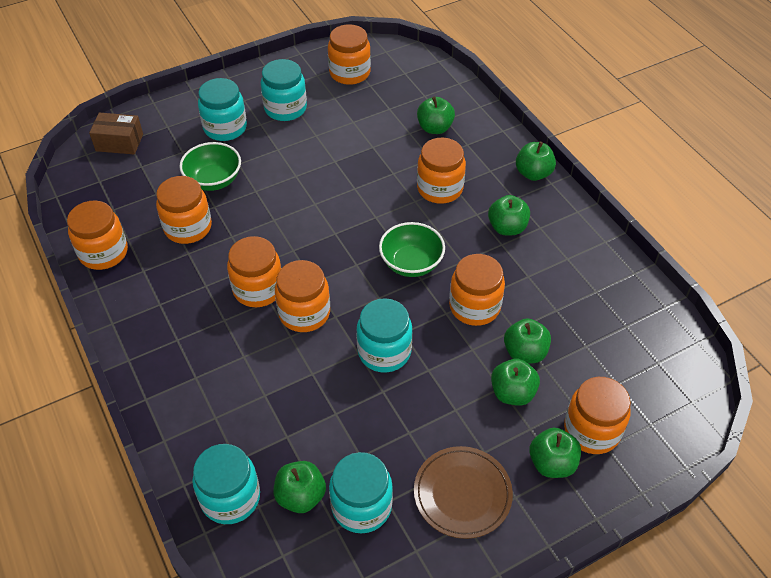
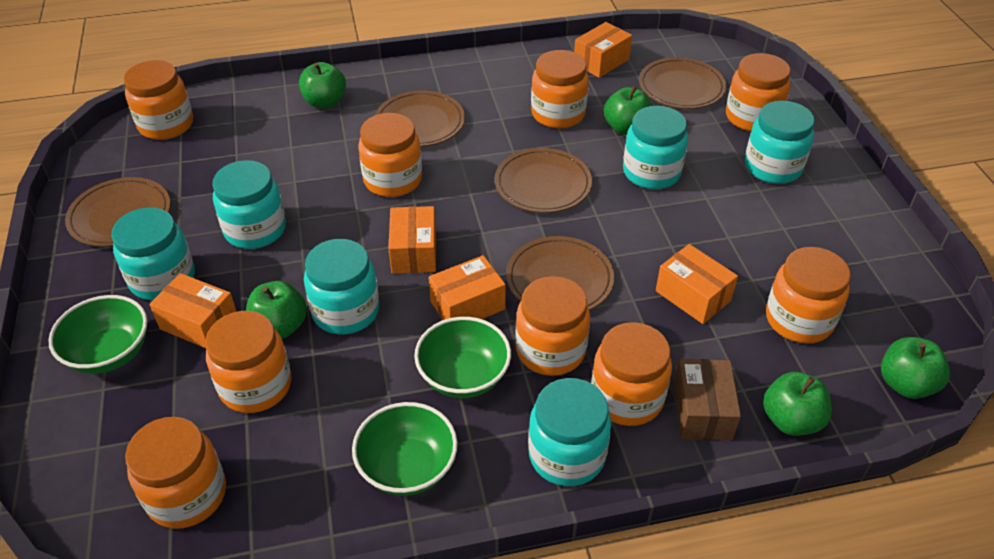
brown plate: [414,446,513,539] = 1 -> [65,177,170,247] [375,91,465,147] [495,148,592,213] [506,236,614,310] [639,57,727,109] = 5
green apple: [273,461,326,513] [417,97,455,134] [488,195,530,236] [491,359,540,406] [504,318,551,364] [516,142,556,181] [529,428,581,478] = 7 -> [246,281,307,338] [299,62,346,108] [604,86,652,135] [763,372,832,436] [881,337,950,399] = 5
green bowl: [179,142,241,191] [379,222,445,277] = 2 -> [48,295,147,374] [352,402,458,496] [414,317,511,398] = 3
orange box: none = 0 -> [149,273,237,348] [388,206,436,274] [429,255,506,320] [574,22,632,78] [656,244,738,324] = 5
orange jar: [67,201,128,270] [156,176,212,244] [227,236,281,307] [275,260,330,332] [328,24,371,85] [417,138,466,204] [449,254,505,326] [564,377,631,454] = 8 -> [124,60,193,140] [125,417,226,529] [205,311,291,413] [358,113,422,197] [516,276,590,376] [531,50,589,128] [591,322,672,426] [726,53,791,132] [766,247,851,344] = 9
turquoise jar: [192,444,260,524] [198,78,247,141] [261,59,307,121] [329,452,393,533] [356,298,412,373] = 5 -> [111,207,195,301] [213,160,286,249] [304,239,379,335] [528,378,611,486] [623,106,688,189] [745,101,815,184] = 6

